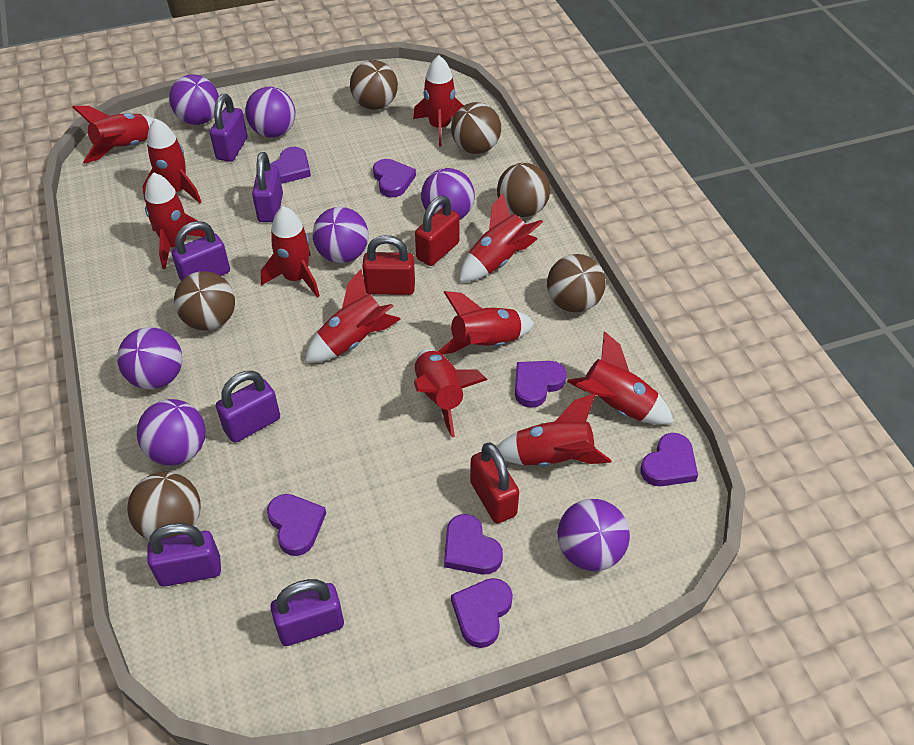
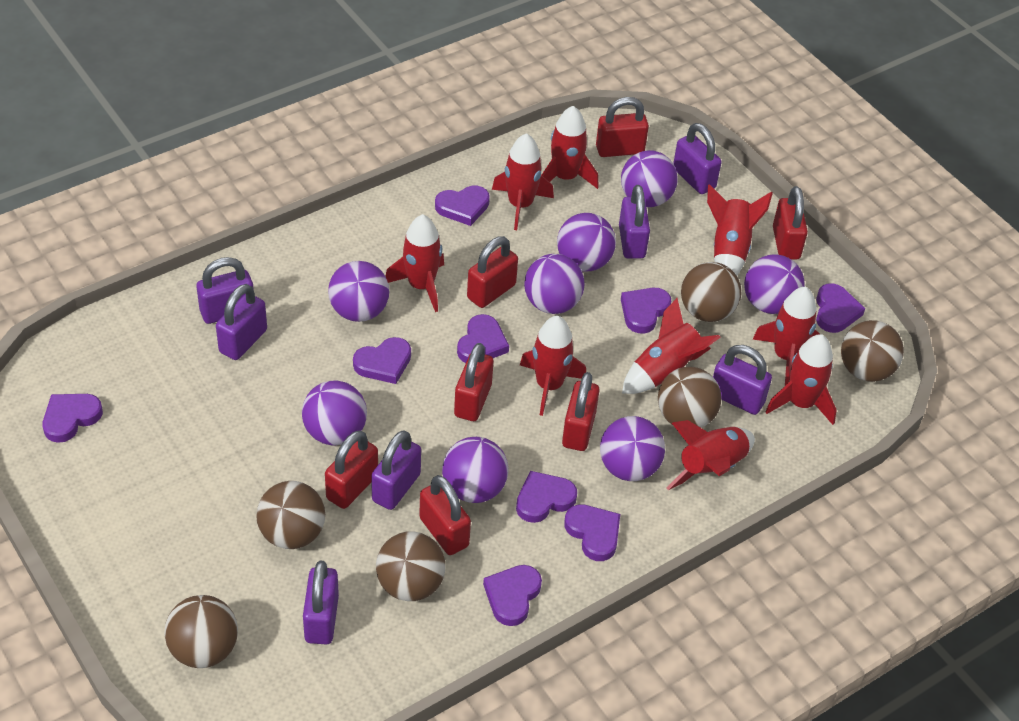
purple ball: [117,327,182,390] [137,399,206,465] [169,74,219,125] [245,87,295,138] [312,207,369,263] [421,168,475,219] [558,499,630,571] = 7 -> [302,381,367,445] [328,261,389,322] [442,437,508,503] [524,254,584,314] [557,213,616,271] [600,416,665,481] [621,150,678,207] [744,254,805,314] = 8
purple heart: [267,494,326,556] [270,147,311,184] [373,159,416,198] [444,514,503,575] [451,578,513,648] [515,361,567,408] [640,433,698,486] = 7 -> [42,394,103,443] [353,337,411,384] [435,186,490,226] [457,314,509,363] [483,565,542,626] [516,471,577,523] [564,504,620,561] [621,288,671,334] [816,283,865,333] = 9
purple padlock: [147,523,221,587] [171,221,230,281] [210,94,247,162] [216,371,280,443] [252,152,283,222] [270,579,344,646] = 6 -> [196,257,254,324] [216,284,267,360] [303,561,339,644] [371,430,421,510] [619,185,650,259] [673,123,722,194] [713,345,772,415] = 7
red padlock: [362,235,415,295] [415,196,460,266] [470,442,519,523] = 3 -> [325,430,378,509] [419,475,471,555] [454,343,494,421] [467,236,518,308] [562,372,600,451] [596,97,649,157] [773,186,808,260] = 7
red rocket: [72,106,154,164] [142,118,201,204] [145,172,206,269] [261,206,320,298] [305,269,400,363] [413,55,464,147] [414,349,487,437] [438,291,534,355] [459,193,543,282] [497,393,611,467] [567,331,674,425] = 11 -> [385,214,444,312] [492,133,554,230] [520,316,586,416] [542,106,599,189] [622,298,721,394] [667,420,755,490] [707,184,773,275] [753,287,820,386] [765,334,837,425] = 9

